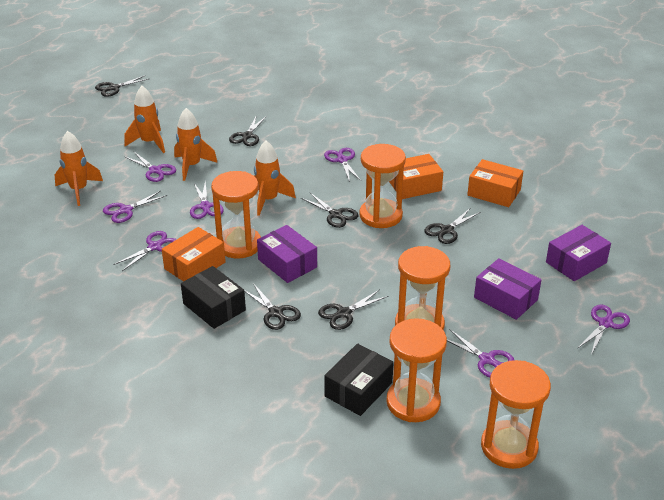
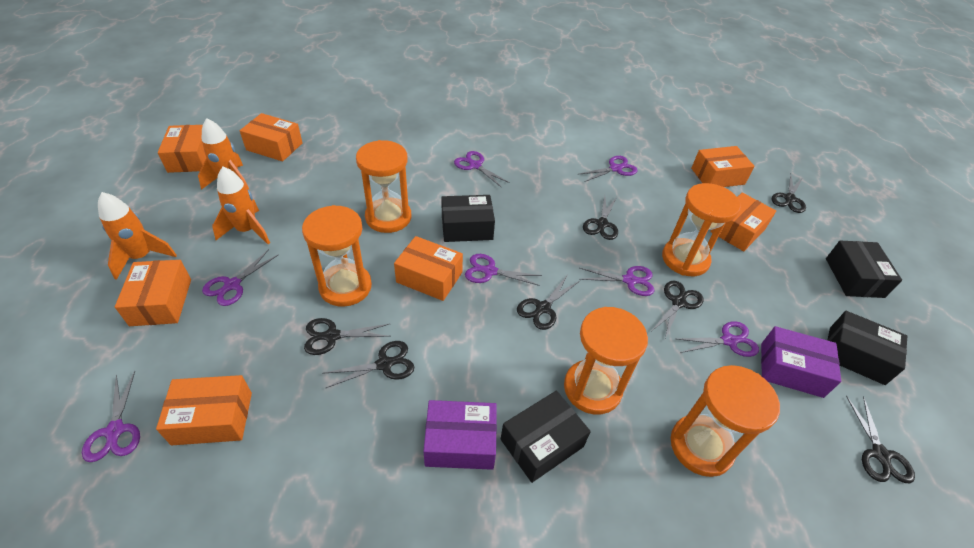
black box: [181,266,246,329] [324,343,394,416] = 2 -> [441,195,495,242] [501,391,591,483] [826,240,902,298] [827,311,907,385] = 4
black scissors: [95,75,148,97] [229,115,267,146] [244,283,301,330] [301,193,359,228] [318,290,388,330] [424,208,480,244] = 6 -> [304,318,389,355] [322,341,414,388] [517,275,580,330] [583,196,618,240] [652,281,703,339] [771,174,806,213] [846,396,915,483] = 7
orange box: [162,227,226,281] [389,154,443,199] [467,159,523,207] = 3 -> [115,260,191,326] [156,375,252,445] [158,125,206,173] [240,113,302,161] [394,236,463,301] [691,146,755,187] [710,193,776,251] = 7
orange rocket: [55,131,103,206] [125,86,165,153] [174,108,218,181] [254,141,296,216] = 4 -> [98,192,177,280] [198,118,249,190] [212,167,270,244] = 3
purple box: [257,225,317,283] [474,258,541,320] [546,225,611,281] = 3 -> [423,400,497,470] [761,326,841,398] = 2

